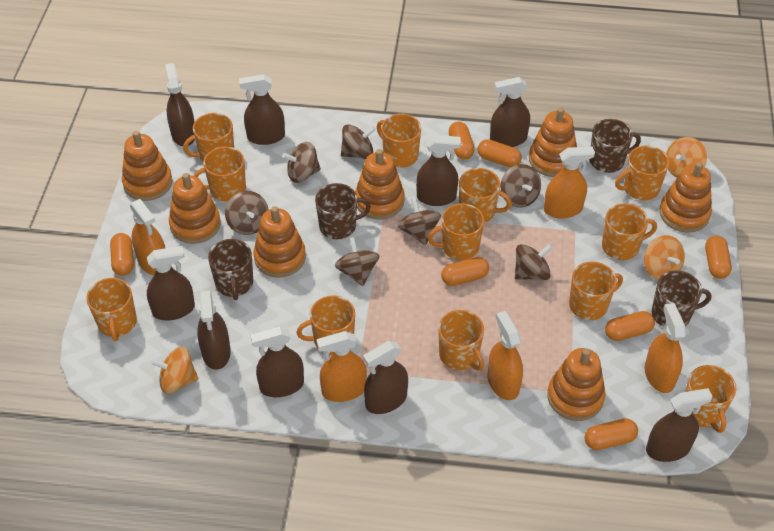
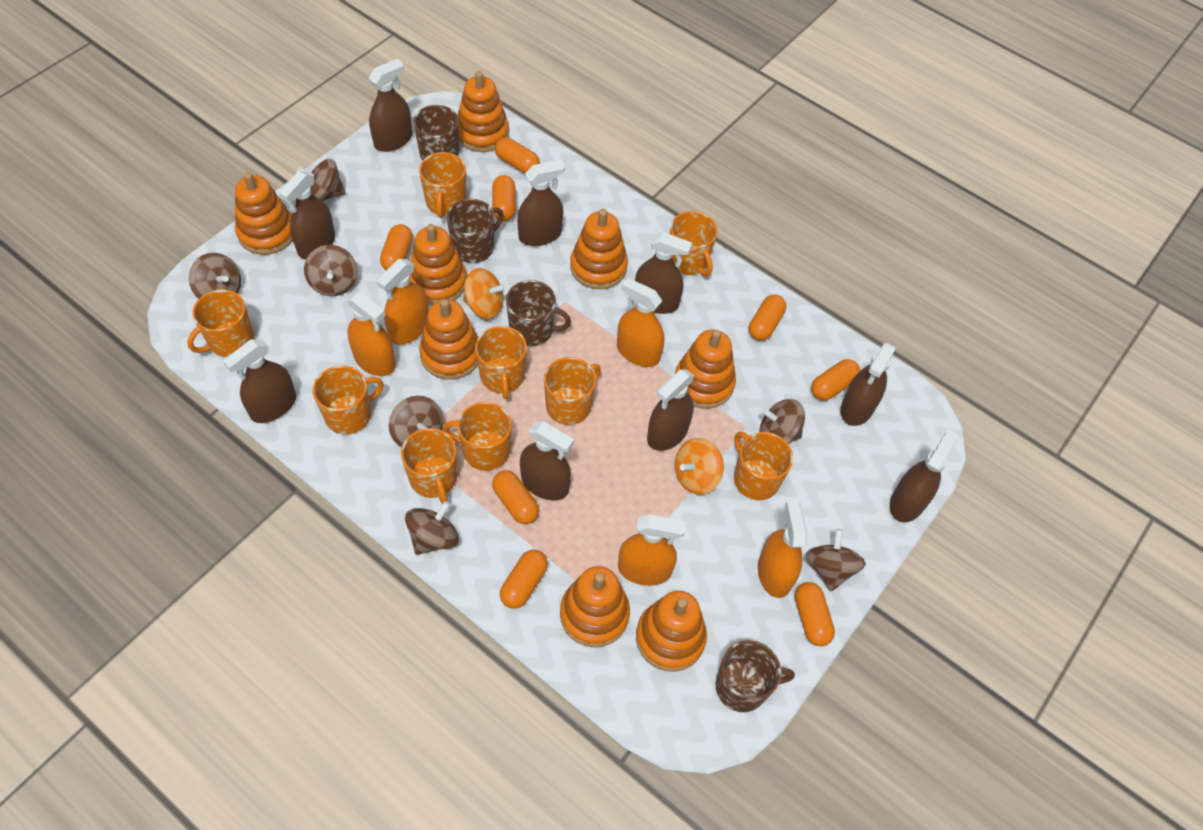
orange capsule: [110,233,134,276] [441,257,489,286] [449,122,475,159] [478,139,522,168] [584,418,638,450] [605,311,655,341] [705,235,732,279] = 7 -> [380,224,413,270] [492,175,516,221] [492,470,539,524] [495,138,540,173] [500,550,548,609] [749,294,786,341] [795,582,835,646] [811,359,860,401] = 8
orange mug: [86,278,137,341] [183,113,234,162] [194,147,246,201] [296,295,355,355] [377,114,421,168] [428,203,484,260] [438,310,484,371] [459,168,512,223] [569,262,623,320] [602,203,657,260] [615,146,669,200] [685,365,736,433] = 12 -> [187,290,254,357] [313,366,384,434] [401,428,457,504] [419,152,466,218] [443,402,512,471] [475,326,527,399] [544,357,601,425] [670,211,717,276] [734,432,793,500] = 9
orange spinning top: [151,347,198,394] [644,235,685,280] [666,137,707,178] = 3 -> [463,268,506,319] [675,438,724,495] = 2
orange stacking toy: [122,131,173,201] [169,173,221,244] [254,206,306,278] [355,149,405,220] [529,107,577,177] [547,348,606,421] [659,162,712,232] = 7 -> [235,172,293,255] [409,224,467,305] [419,299,478,380] [458,71,509,152] [560,566,630,648] [570,209,628,289] [636,591,707,672] [675,330,736,409] = 8

